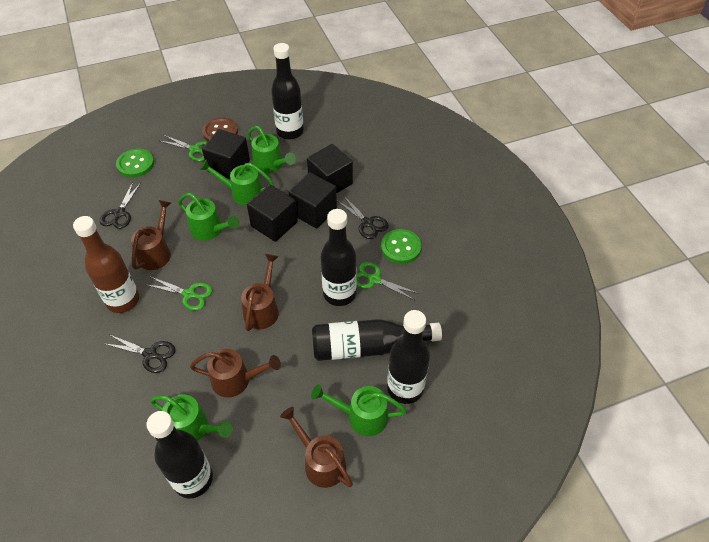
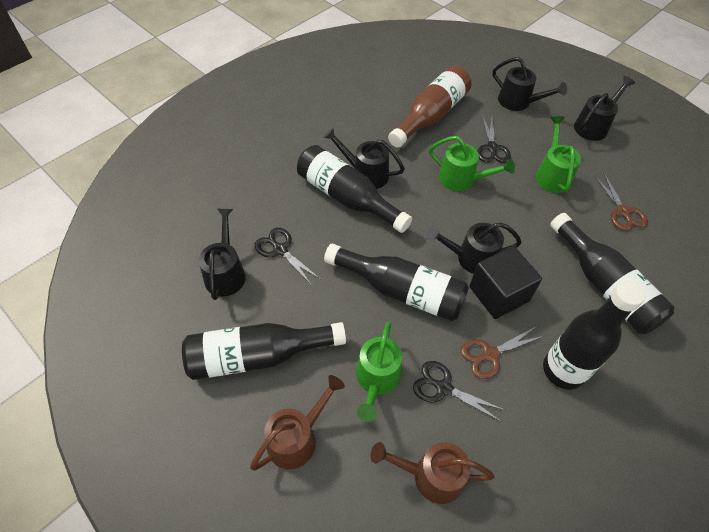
black cube: [202,129,250,179] [247,184,298,242] [288,172,337,229] [307,144,353,194] = 4 -> [469,246,542,319] = 1
black watering can: none = 0 -> [199,209,246,300] [323,127,405,189] [426,222,522,274] [493,57,567,111] [574,76,635,141] = 5
brown button: [202,117,238,141] = 1 -> none = 0
brown scissors: none = 0 -> [461,326,544,379] [594,174,648,231] = 2
brown watering can: [131,200,171,270] [190,349,281,398] [241,254,279,331] [280,407,353,488] = 4 -> [250,375,345,471] [370,442,495,504] = 2
green button: [116,149,154,178] [381,229,421,264] = 2 -> none = 0
green scissors: [147,277,213,311] [160,135,207,162] [357,262,419,300] = 3 -> none = 0
green watering can: [150,394,232,441] [178,193,239,241] [200,160,274,206] [248,126,296,173] [311,384,407,436] = 5 -> [356,322,402,422] [429,136,515,191] [536,116,581,193] = 3

